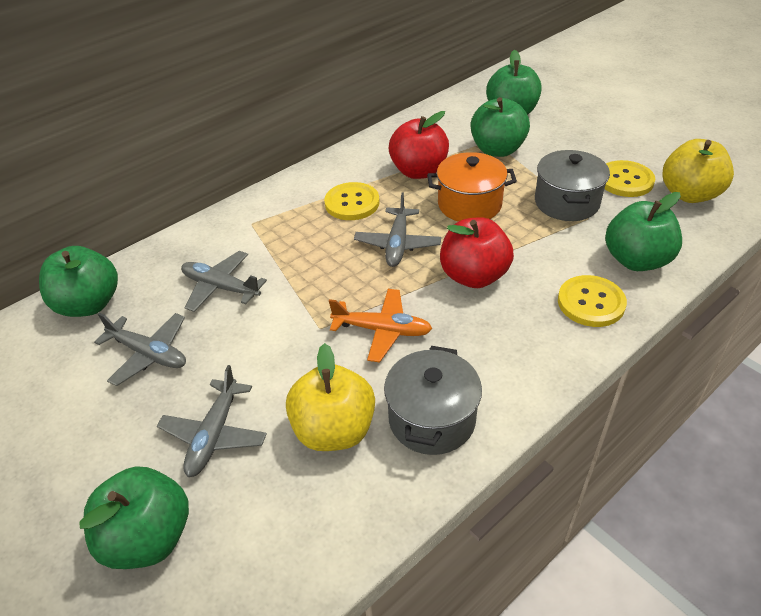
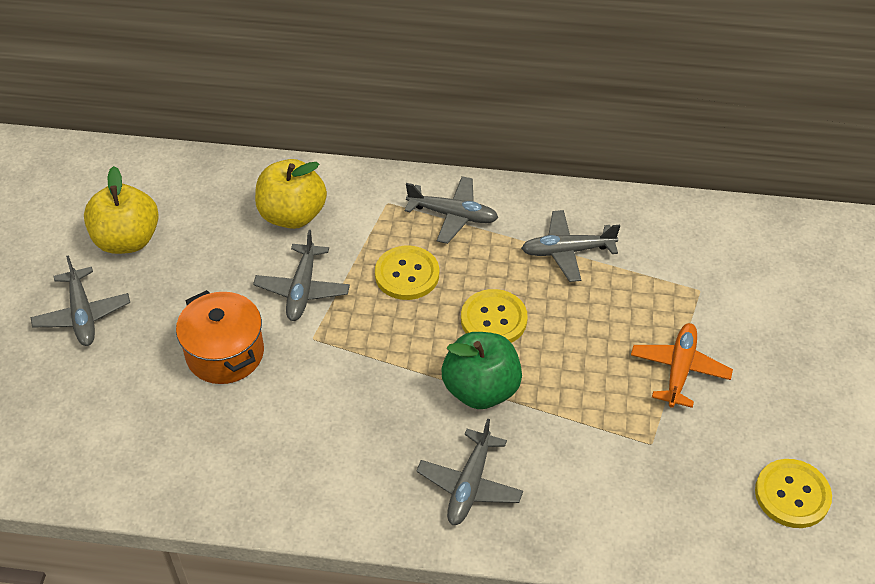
green apple: [39,246,118,317] [79,467,189,569] [471,97,530,157] [486,50,542,115] [605,192,682,271] = 5 -> [442,332,522,409] = 1
grey plane: [94,313,186,386] [157,365,267,477] [181,251,267,312] [354,192,441,267] = 4 -> [30,255,130,346] [253,230,350,321] [405,176,498,244] [416,419,523,525] [521,210,620,282] = 5
grey pot: [384,346,482,455] [535,150,610,221] = 2 -> none = 0
red apple: [389,111,449,179] [440,217,514,288] = 2 -> none = 0

